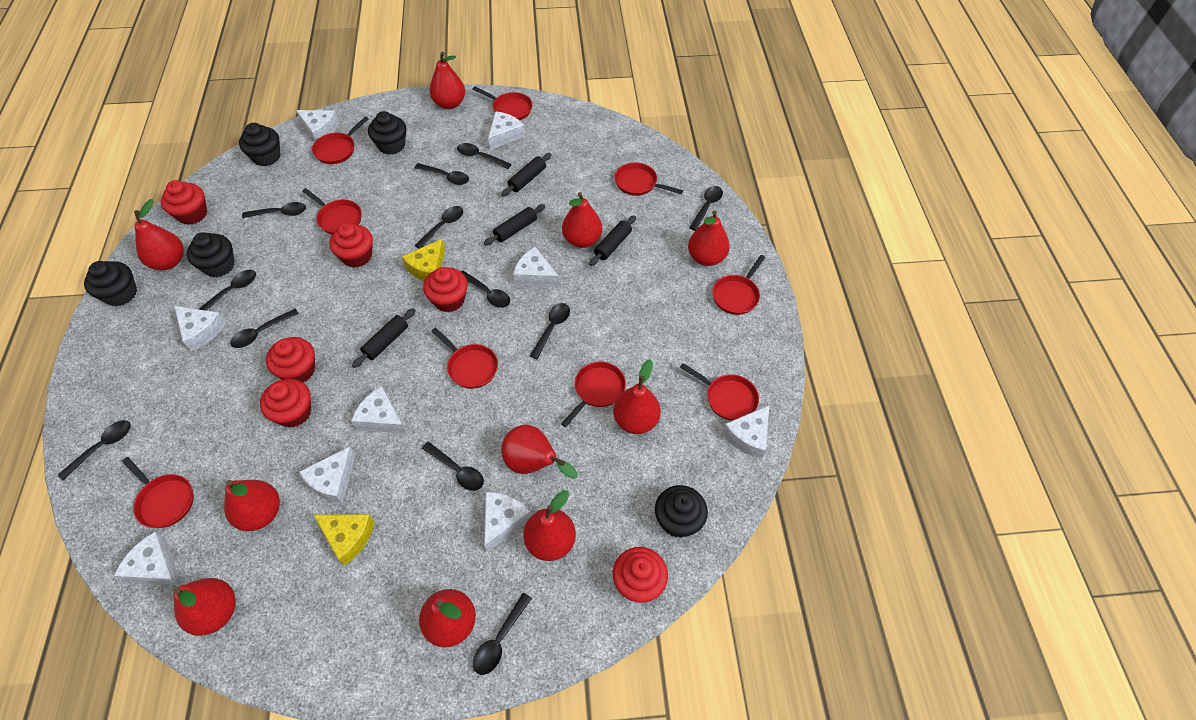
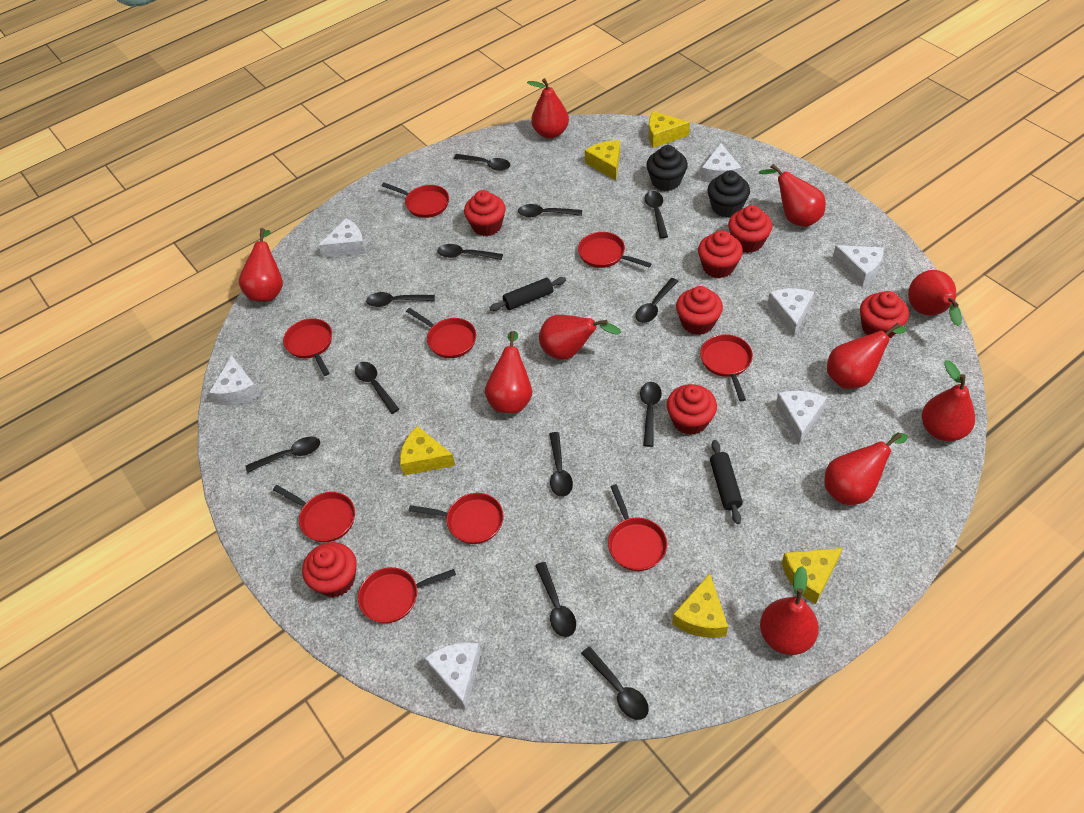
black cupcake: [84,261,137,306] [187,232,235,277] [239,123,281,166] [368,111,407,155] [655,485,708,538] = 5 -> [646,145,688,191] [708,170,750,217] = 2
black rolling pin: [352,308,416,368] [484,204,545,246] [501,153,552,196] [589,215,636,266] = 4 -> [489,277,566,311] [710,440,743,524] = 2
red cupcake: [161,180,207,225] [260,379,311,427] [266,337,315,383] [329,223,373,268] [423,267,468,312] [613,547,668,603] = 6 -> [302,542,357,597] [464,190,506,236] [667,384,717,435] [676,286,723,335] [698,230,743,278] [728,205,773,253] [860,291,909,338] = 7
white cheese: [114,532,182,585] [174,306,226,351] [296,110,339,141] [299,447,355,504] [351,386,406,434] [484,492,531,552] [488,111,525,150] [513,247,559,287] [722,405,769,459] = 9 -> [209,355,260,405] [318,218,366,258] [425,642,481,710] [701,143,742,183] [767,288,814,337] [776,391,827,445] [833,245,884,287] = 7
yellow cheese: [314,514,374,566] [402,239,445,281] = 2 -> [400,426,455,475] [585,140,620,181] [649,111,690,148] [672,573,728,638] [781,548,843,604] = 5

